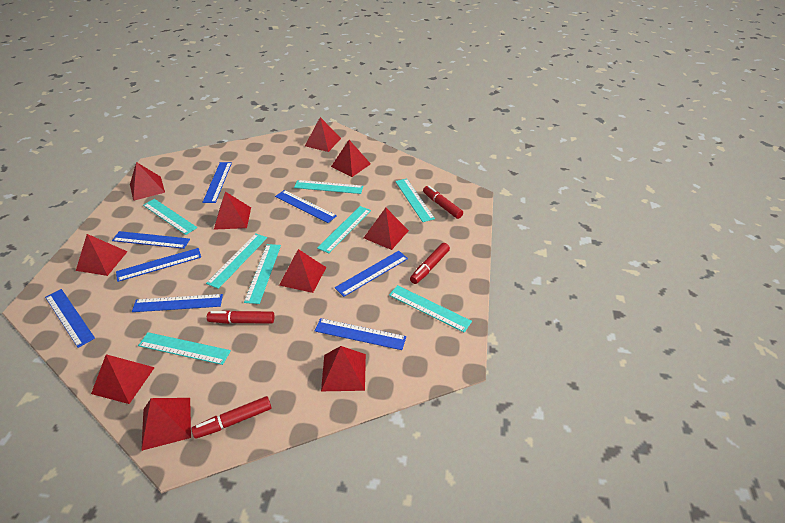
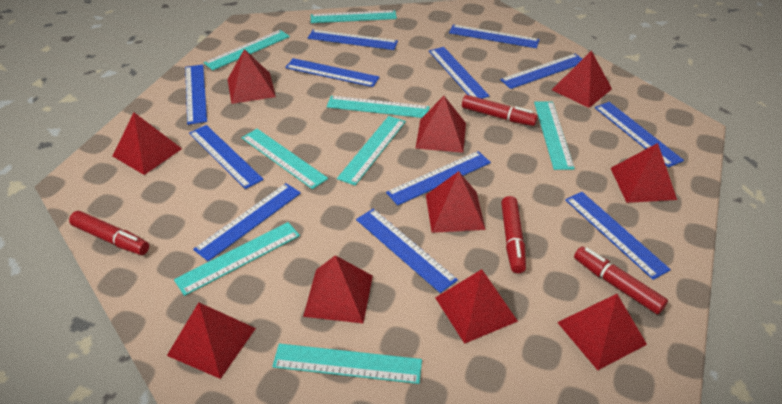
blue ruler: [45,289,95,348] [112,231,190,249] [116,248,201,282] [132,294,223,312] [202,162,232,203] [275,190,337,223] [315,318,406,350] [335,251,408,297] = 8 -> [185,65,207,125] [189,125,264,189] [193,183,301,261] [285,58,380,87] [308,30,398,50] [356,209,458,293] [386,151,491,205] [429,47,489,99] [449,24,540,48] [500,54,582,89] [565,192,671,280] [595,102,684,167] = 12

